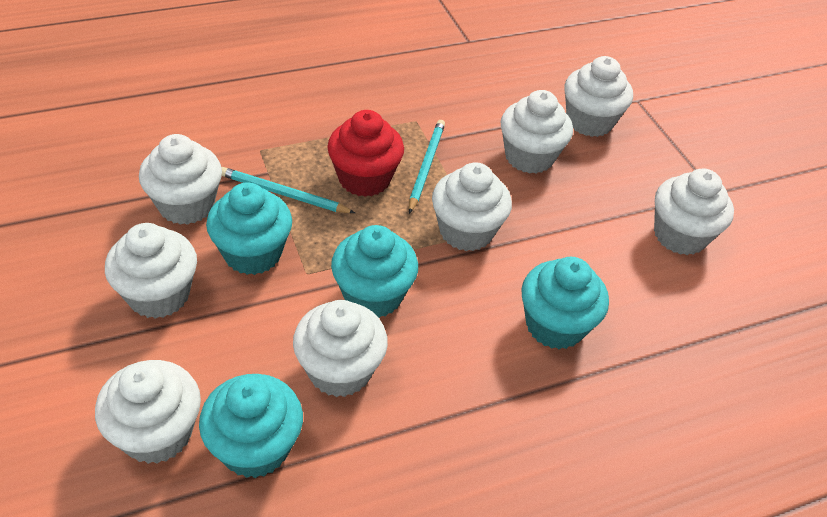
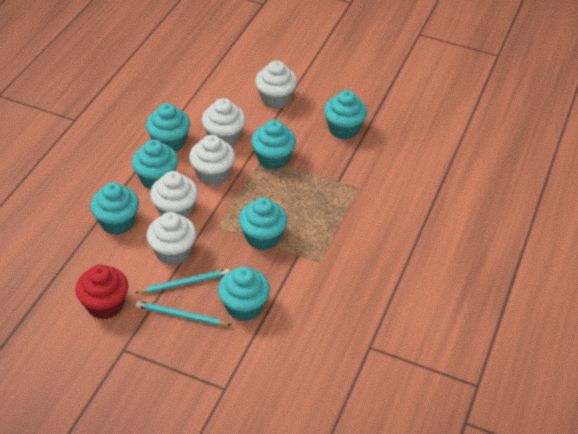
turquoise cupcake: [199,374,303,478] [206,182,292,275] [331,225,418,318] [521,257,609,349] = 4 -> [90,182,139,235] [132,139,178,189] [146,103,190,152] [218,266,270,321] [239,197,287,250] [251,120,296,170] [324,90,367,139] = 7
white cupcake: [95,360,201,464] [105,223,197,319] [139,134,222,225] [293,300,388,397] [432,162,512,251] [500,90,573,174] [564,56,633,137] [654,169,734,255] = 8 -> [147,212,196,265] [150,171,198,219] [189,135,235,186] [202,98,246,147] [255,60,297,109] = 5

